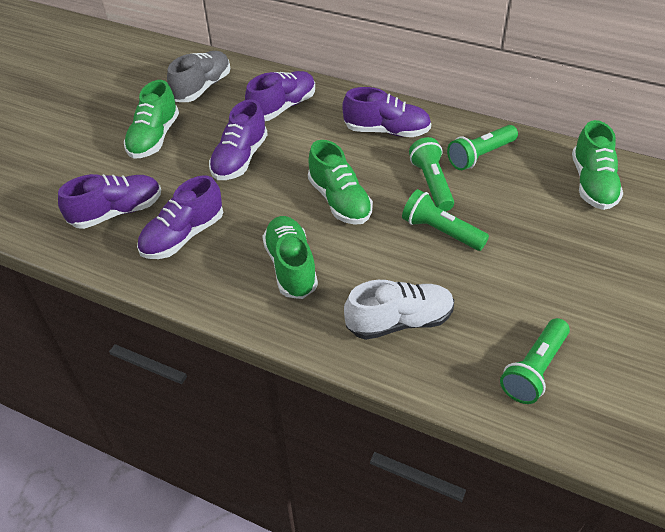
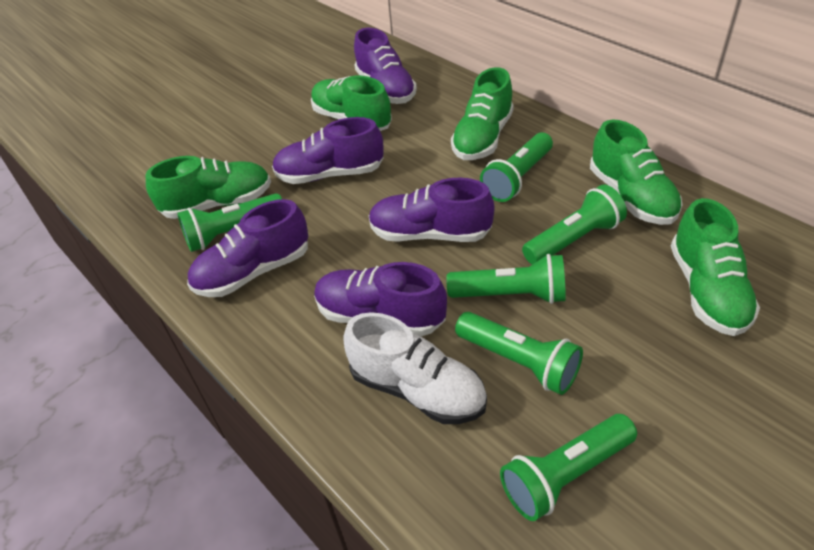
green flashlight: [402,189,489,251] [409,137,454,211] [447,125,518,170] [500,318,570,404] = 4 -> [177,193,282,252] [446,254,566,304] [455,312,583,395] [480,133,553,202] [500,414,637,521] [522,185,627,265] = 6
green shoe: [124,80,179,159] [262,216,318,299] [308,140,373,225] [572,120,623,210] = 4 -> [146,156,271,219] [311,76,392,131] [451,67,514,160] [590,119,682,225] [671,198,760,336] = 5
grey shoe: [167,51,231,102] = 1 -> none = 0

